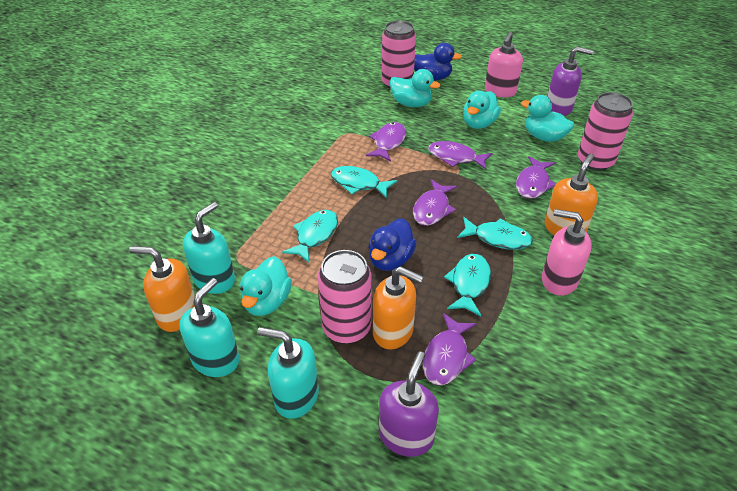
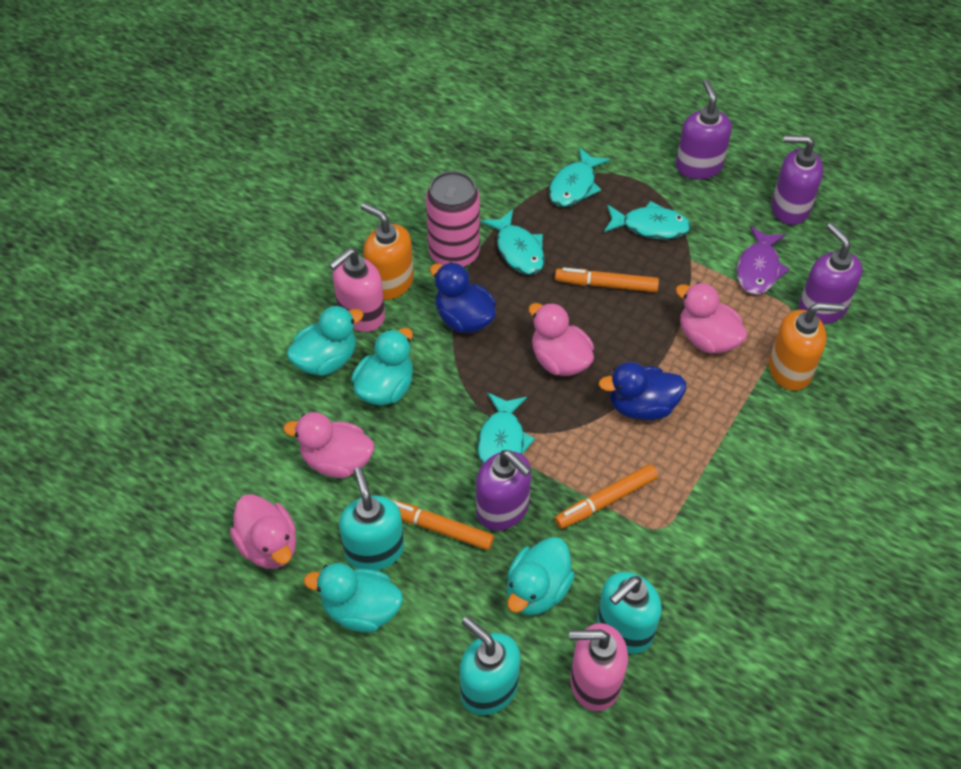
orange marker: none = 0 -> [390,499,494,550] [554,464,658,529] [555,268,659,292] = 3
orange soap dispenser: [129,246,195,332] [373,266,424,349] [545,154,598,235] = 3 -> [361,203,414,300] [769,302,844,391] = 2
pink can: [318,250,372,344] [382,20,416,89] [578,92,633,171] = 3 -> [426,171,480,267] = 1
pink duck: none = 0 -> [230,494,296,569] [283,412,374,478] [529,303,594,376] [675,282,747,354] = 4
purple fish: [366,122,406,162] [413,179,457,226] [423,313,477,385] [428,141,493,169] [516,156,556,199] = 5 -> [737,226,790,294] = 1
purple soap dispenser: [379,352,439,457] [547,47,593,116] = 2 -> [476,450,531,531] [676,79,732,179] [772,135,823,225] [799,223,863,324] = 4

